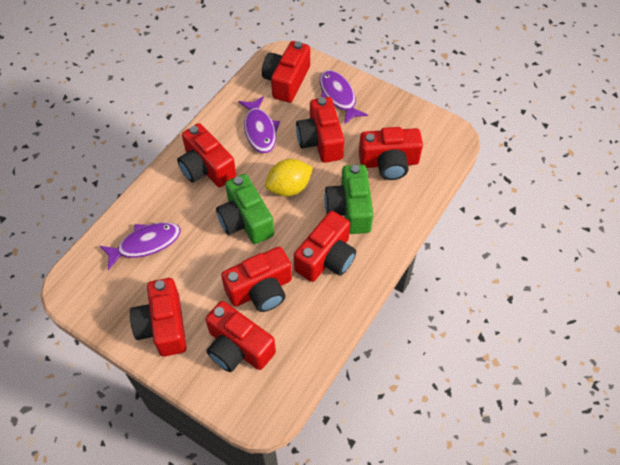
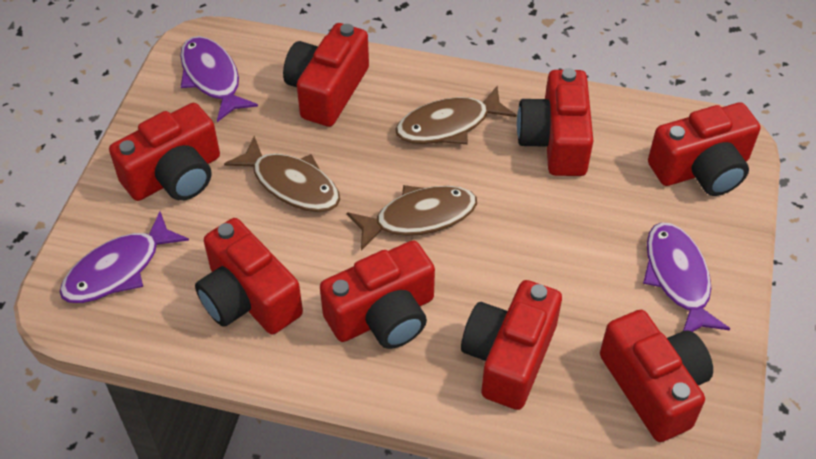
brown fish: none = 0 -> [224,136,340,212] [347,185,477,251] [395,86,517,144] = 3
green camera: [216,174,274,244] [324,165,373,234] = 2 -> none = 0
yellow lemon: [265,159,313,196] = 1 -> none = 0

